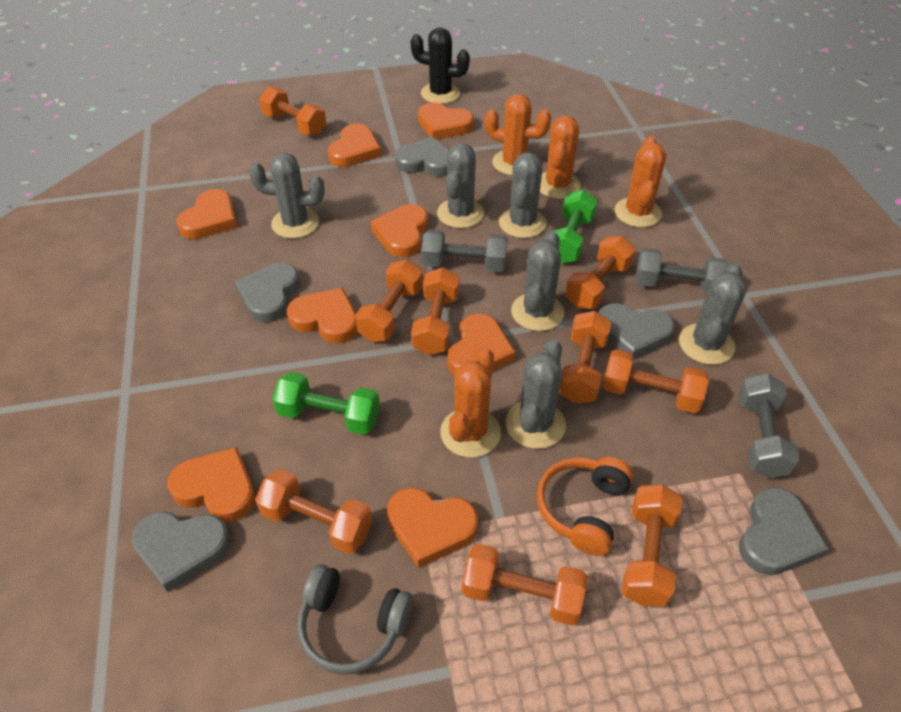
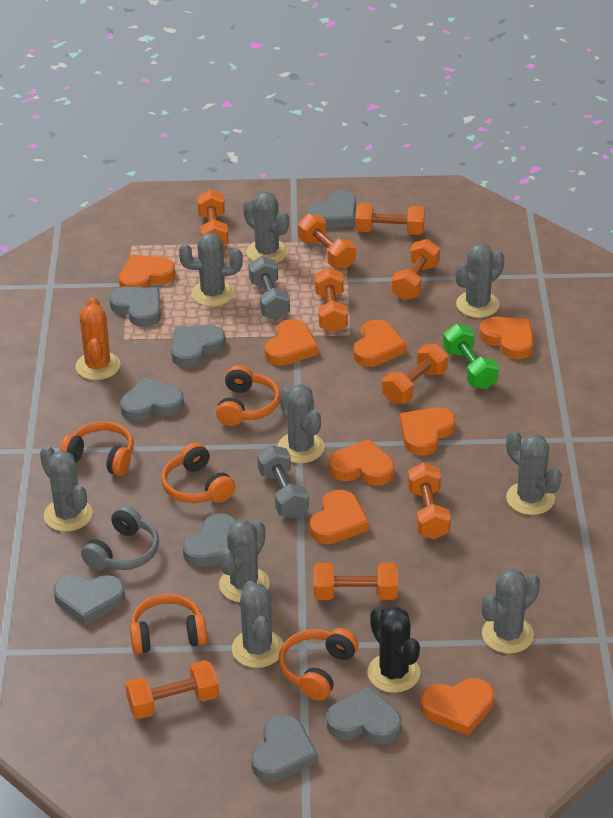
green dumbbell: [272,372,380,435] [552,190,598,263] = 2 -> [443,324,499,389] = 1
grey cactus: [249,153,325,239] [437,143,484,228] [499,152,547,238] [506,339,566,449] [511,231,564,331] [679,263,746,365] = 6 -> [40,445,93,532] [179,233,243,306] [219,520,270,602] [232,581,283,668] [243,192,289,263] [278,384,324,463] [455,243,504,318] [481,568,540,654] [506,430,562,515] = 9
grey dumbbell: [421,230,508,272] [635,248,729,295] [738,373,800,478] = 3 -> [249,256,290,320] [257,445,309,518] = 2
grey heart: [131,511,231,592] [235,263,300,323] [395,137,449,177] [598,304,675,360] [739,487,828,575] = 5 -> [54,575,125,625] [109,287,161,327] [120,377,184,421] [171,325,226,367] [183,514,236,567] [251,715,318,782] [307,191,356,228] [326,687,402,744] = 8
orange cactus: [440,347,501,458] [485,94,551,176] [540,116,581,199] [615,136,666,228] = 4 -> [75,297,120,380] = 1
orange headphones: [537,457,633,556] = 1 -> [60,421,134,476] [130,594,207,654] [161,442,235,503] [216,365,280,426] [278,628,359,700] = 5

